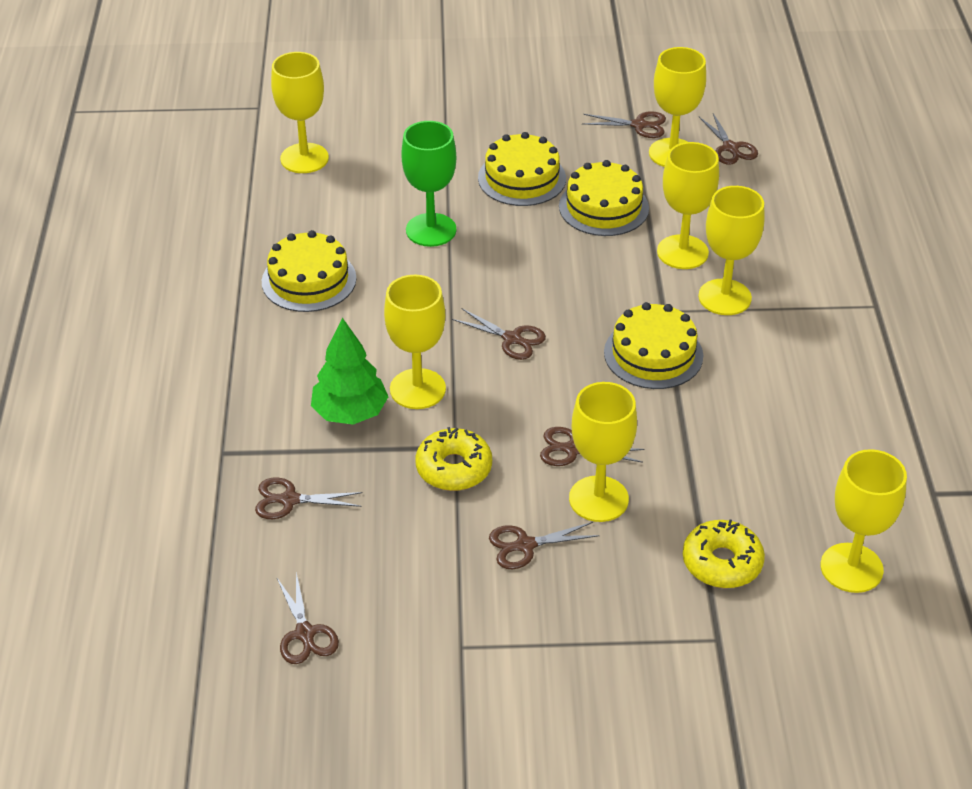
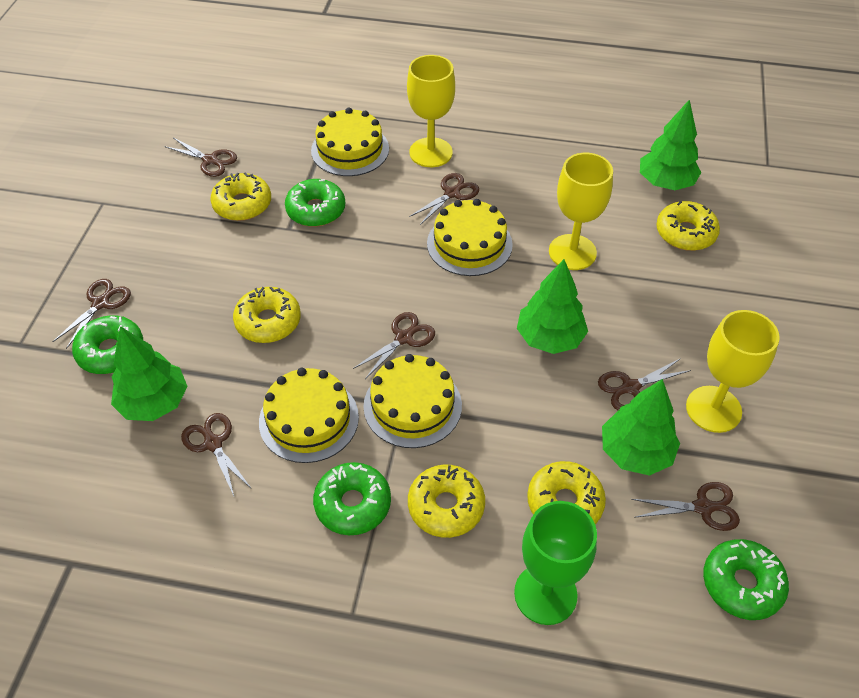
green donut: none = 0 -> [72,315,143,374] [285,179,345,227] [313,462,391,535] [703,539,789,620] = 4
green tree: [311,318,388,425] = 1 -> [111,326,188,421] [517,259,588,354] [602,379,680,476] [640,99,701,190] = 4
yellow donut: [416,427,492,491] [683,520,765,588] = 2 -> [210,173,271,221] [233,287,301,343] [408,465,485,538] [527,461,606,524] [656,201,720,251] = 5
yellow goblet: [271,52,329,173] [384,275,446,409] [569,382,637,522] [649,47,706,167] [657,142,719,269] [698,186,765,315] [820,449,907,593] = 7 -> [407,55,455,167] [549,153,613,270] [686,310,780,433] = 3

